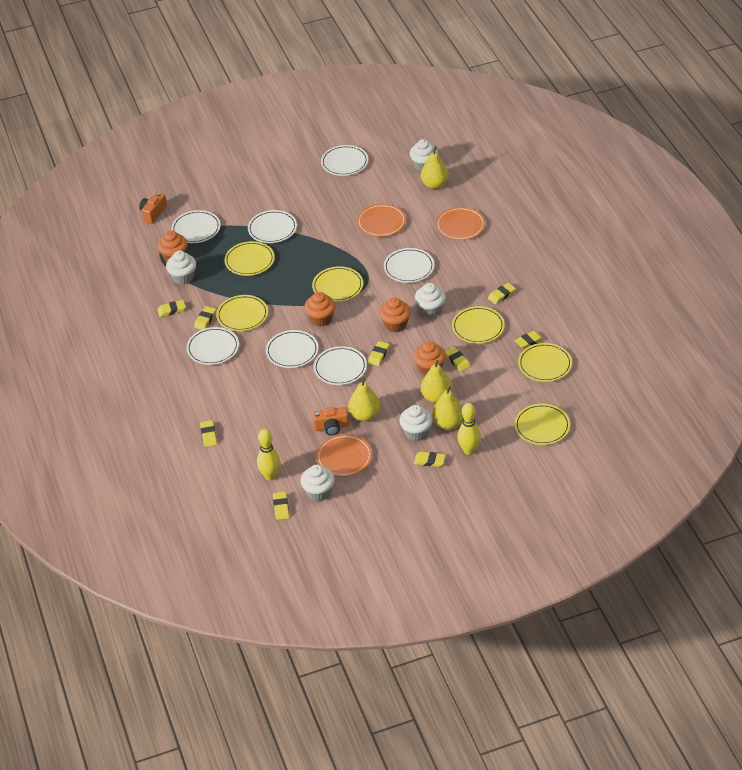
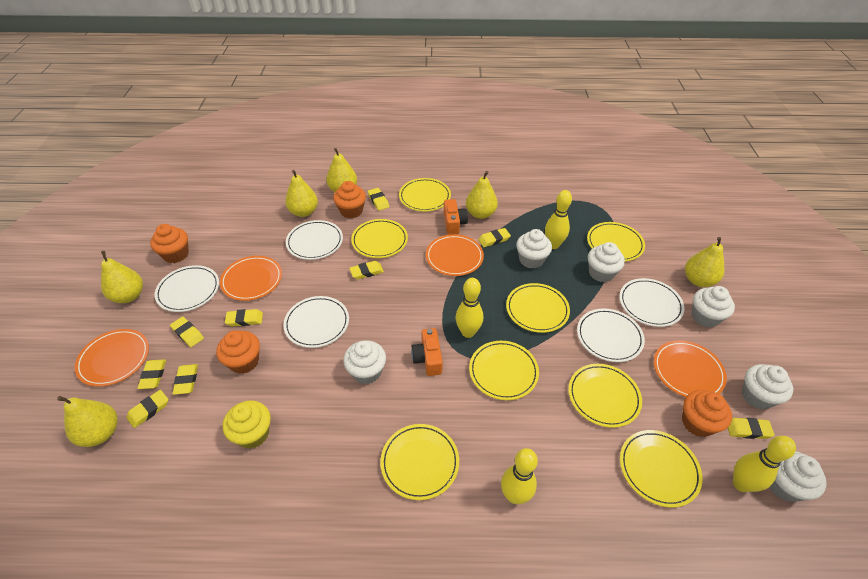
orange plate: [316,434,372,477] [357,204,406,237] [436,207,485,240] = 3 -> [75,329,149,387] [220,256,282,301] [426,234,484,276] [654,340,727,397] = 4
white cupcake: [166,251,196,285] [300,465,335,501] [400,405,433,441] [409,139,438,172] [415,283,446,318] = 5 -> [343,340,386,384] [516,229,552,269] [588,242,625,282] [692,286,735,328] [742,364,793,410] [769,451,827,502] = 6
white plate: [171,210,221,243] [186,327,239,365] [248,210,297,243] [266,330,318,368] [313,346,367,385] [321,145,368,176] [384,248,435,283] = 7 -> [155,265,219,312] [283,296,349,348] [286,220,343,260] [577,308,645,362] [619,278,684,327] = 5
yellow bowling pin: [257,429,280,480] [457,403,481,455] = 2 -> [456,278,483,338] [501,448,538,504] [545,190,572,249] [733,436,796,492] = 4
yellow cupcake: none = 0 -> [223,400,271,449] = 1
yellow pear: [348,378,381,421] [421,146,449,189] [421,360,453,403] [432,386,463,430] = 4 -> [57,396,118,447] [101,251,143,303] [285,170,318,217] [326,148,357,192] [466,171,498,219] [685,237,724,287] = 6
yellow plate: [216,295,268,331] [224,241,275,276] [312,266,363,302] [452,306,505,344] [514,404,570,445] [518,343,572,382] = 6 -> [351,219,408,258] [380,424,459,500] [399,178,451,211] [469,341,539,400] [506,283,570,333] [568,364,642,428] [587,222,645,261] [620,430,703,508] = 8

